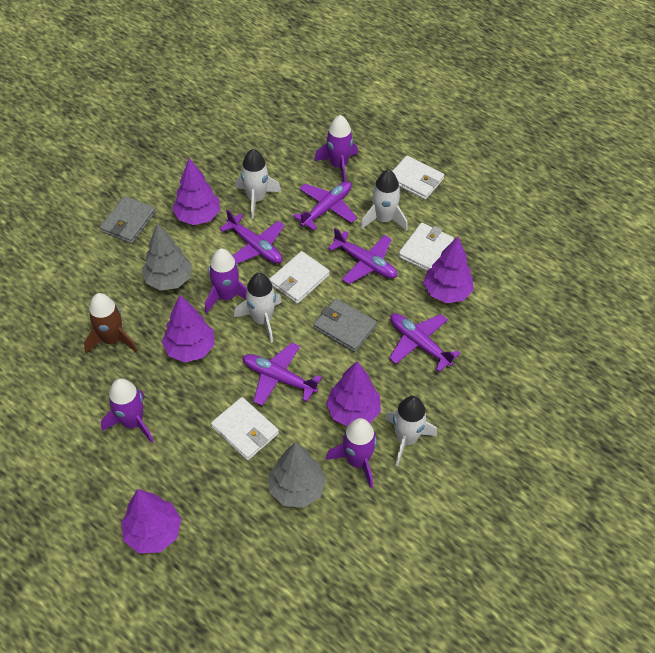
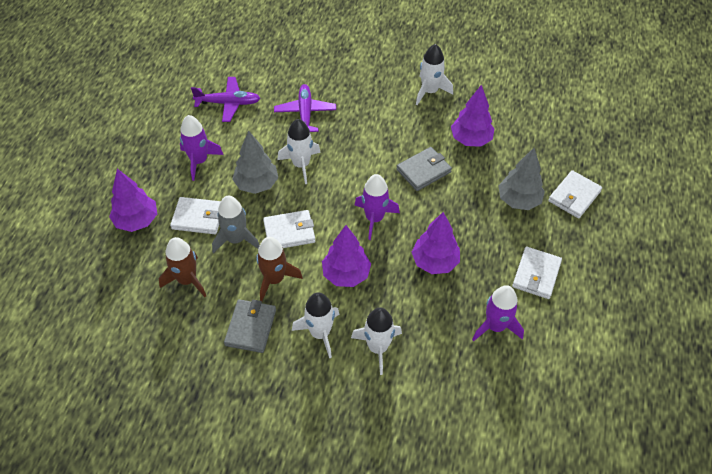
brown rocket: [84,293,138,354] = 1 -> [159,237,206,297] [256,237,303,301] = 2
grey rocket: none = 0 -> [212,196,260,253] = 1
purple plane: [219,209,284,264] [243,343,322,406] [293,181,357,230] [328,228,398,284] [389,313,460,372] = 5 -> [191,77,260,122] [274,84,336,132] = 2
purple rocket: [101,378,154,443] [205,249,247,314] [314,115,358,182] [326,418,377,488] = 4 -> [180,115,223,181] [355,174,400,240] [472,285,524,341] = 3
purple tree: [121,489,181,553] [162,295,215,362] [172,158,220,225] [326,361,381,427] [423,236,474,303] = 5 -> [109,169,157,232] [322,225,371,287] [412,212,460,274] [451,85,495,147] = 4

